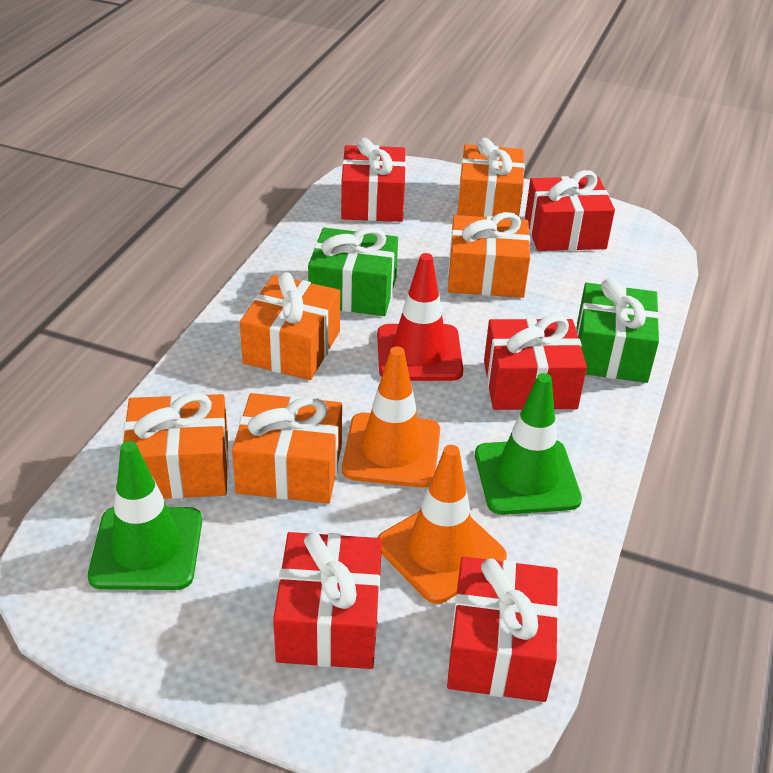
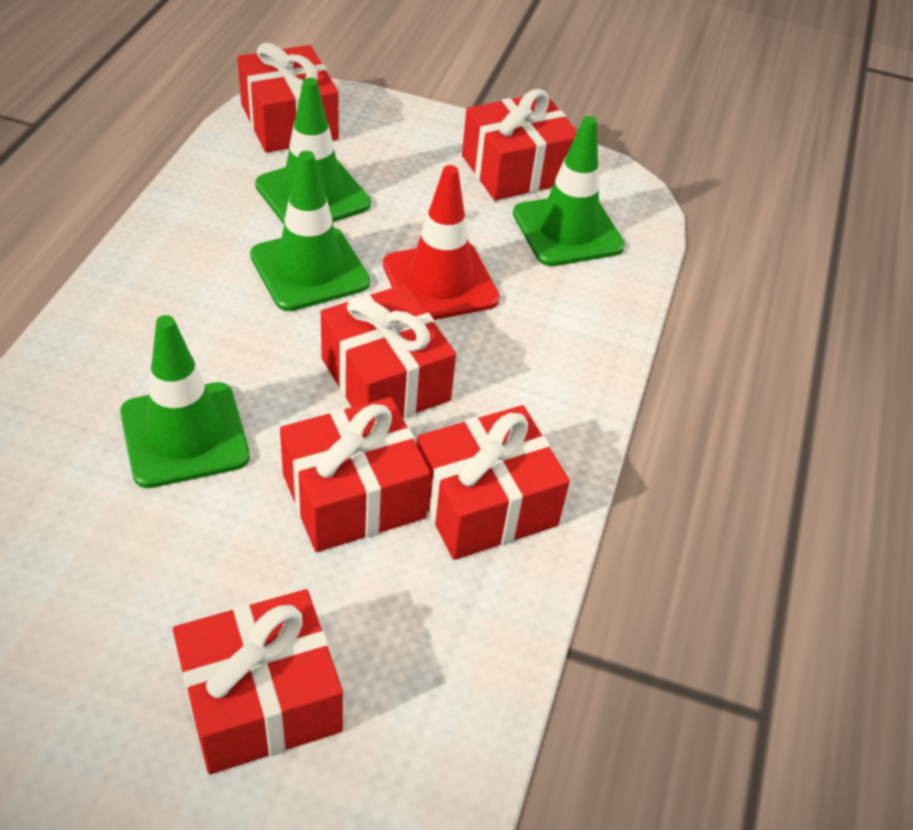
green gift: [308,227,398,316] [577,279,659,383] = 2 -> none = 0
green traffic cone: [88,441,202,590] [475,373,582,515] = 2 -> [120,315,250,488] [250,151,370,311] [255,78,371,224] [513,116,625,266] = 4
orange gift: [123,392,229,499] [232,393,342,503] [240,272,340,380] [448,212,530,298] [457,138,525,219] = 5 -> none = 0
orange traffic cone: [342,346,440,488] [377,445,507,604] = 2 -> none = 0
red gift: [273,532,382,669] [341,138,406,222] [447,556,559,702] [484,315,587,410] [525,170,615,251] = 5 -> [173,589,343,774] [238,43,339,153] [280,397,431,552] [321,284,456,418] [416,405,570,560] [462,89,577,200] = 6

